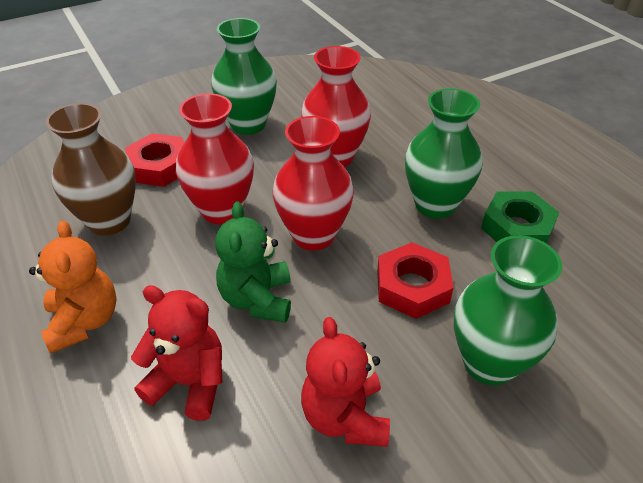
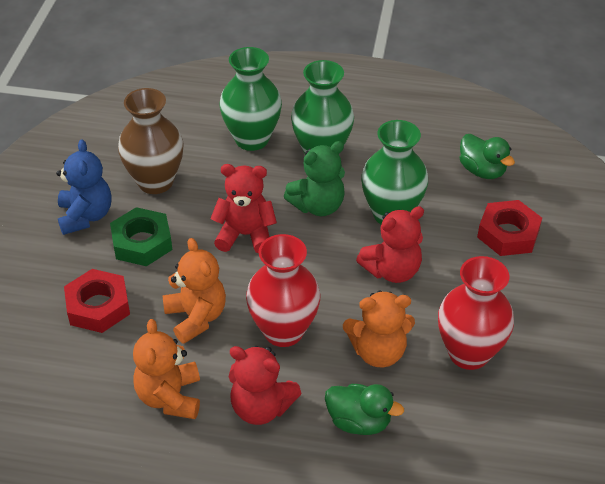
blue teddy bear: none = 0 -> [56,139,111,235] = 1
green duck: none = 0 -> [325,384,404,435] [460,134,515,179] = 2
orange teddy bear: [29,220,117,353] = 1 -> [133,319,200,419] [163,238,226,344] [343,291,415,367] = 3
red teddy bear: [131,285,223,421] [301,317,390,447] = 2 -> [210,164,277,253] [228,346,302,425] [356,206,424,283] = 3
red vase: [176,93,254,224] [273,116,354,251] [301,46,371,167] = 3 -> [246,234,321,347] [438,256,514,370] = 2

